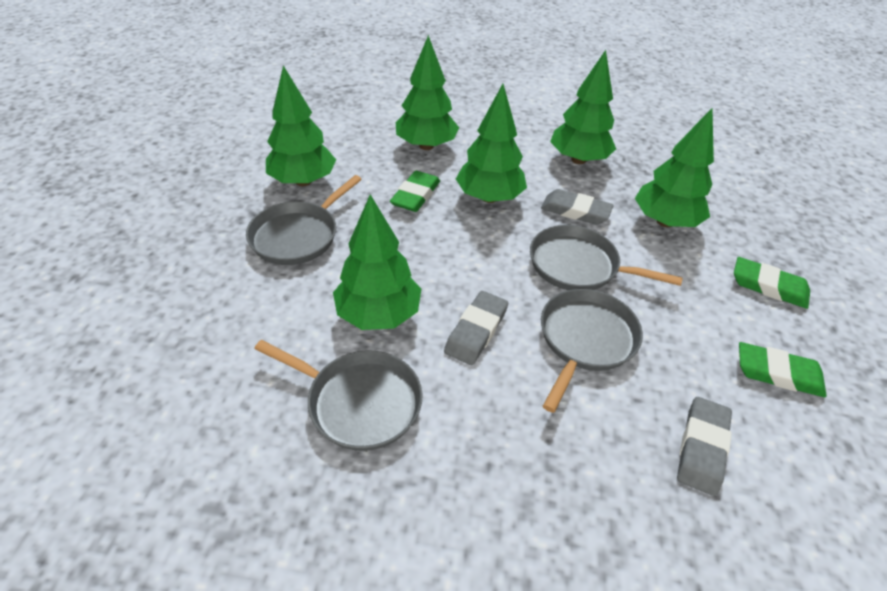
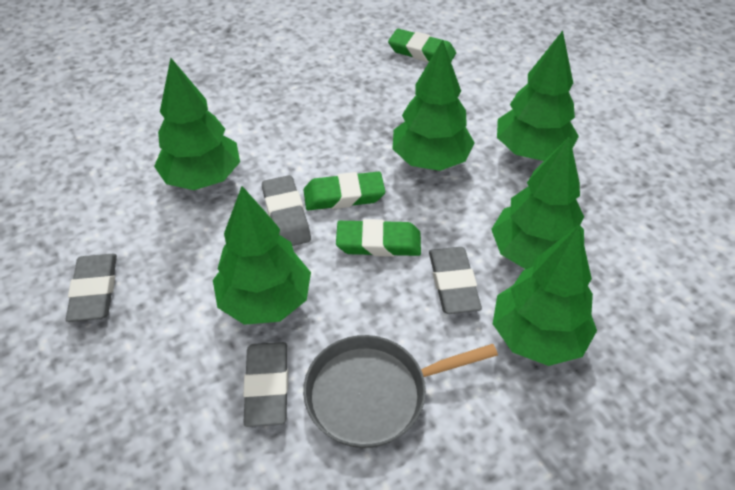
grey eraser: [444,291,508,365] [541,189,614,225] [677,397,732,496] = 3 -> [66,254,117,322] [243,342,288,427] [262,175,311,246] [429,247,482,314] = 4
grey pan: [246,175,362,265] [254,340,423,451] [530,225,683,290] [541,289,643,413] = 4 -> [303,335,498,448] = 1

